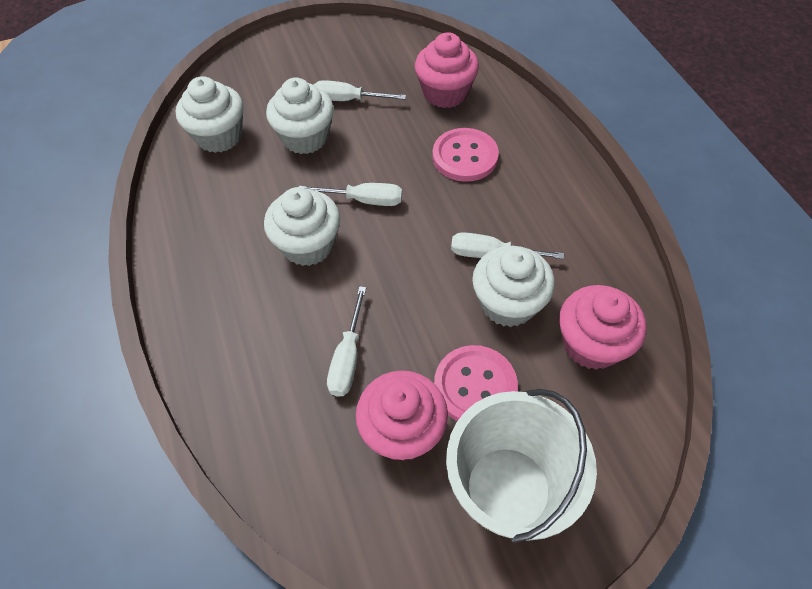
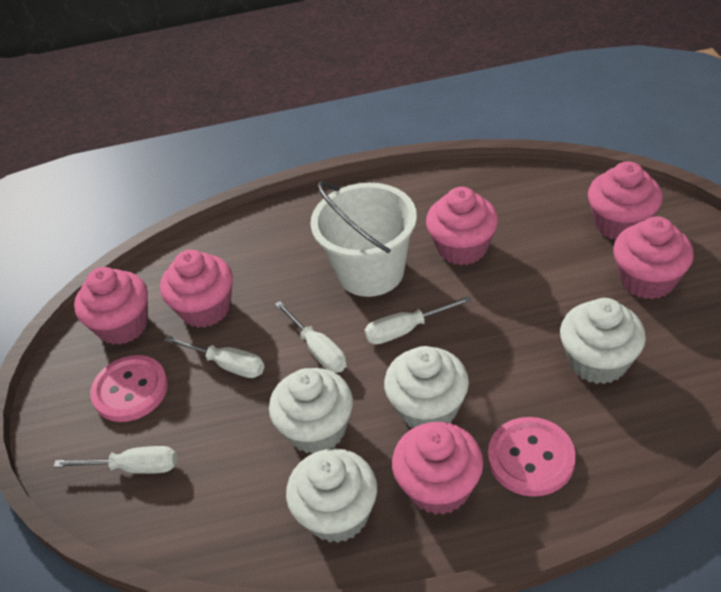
pink cupcake: [356,370,448,461] [415,32,479,108] [559,285,647,370] = 3 -> [74,267,148,345] [160,250,233,328] [392,422,483,515] [426,187,498,265] [588,161,663,240] [613,216,694,300] = 6

